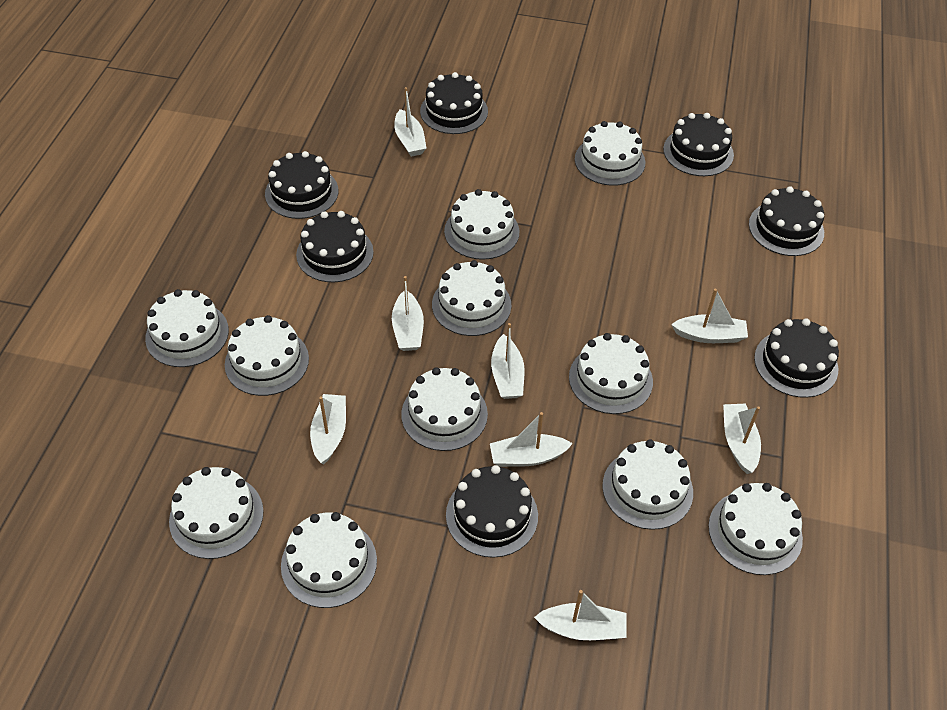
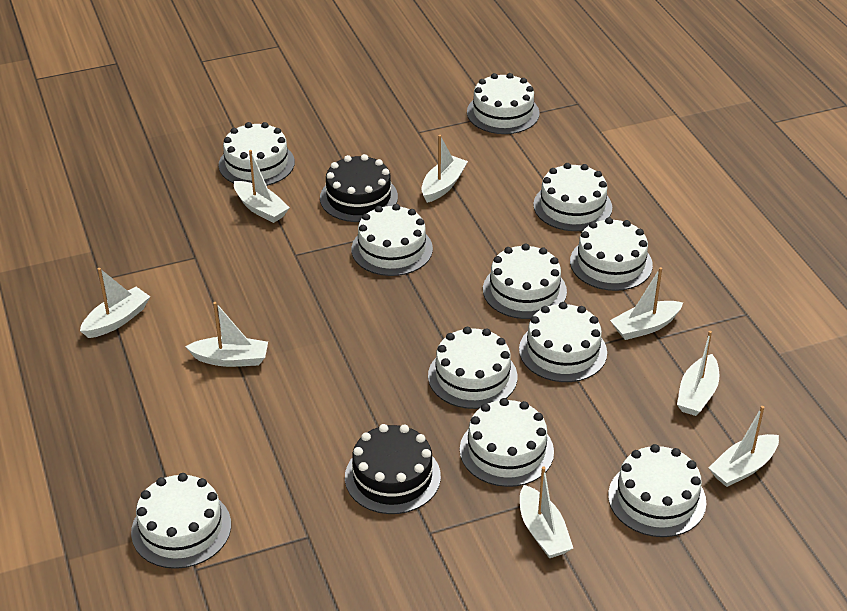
black cake: [265,151,338,219] [296,211,374,282] [420,72,488,134] [446,465,538,558] [663,113,734,176] [749,186,824,256] [754,318,839,398] = 7 -> [320,154,398,222] [345,424,441,514] = 2

